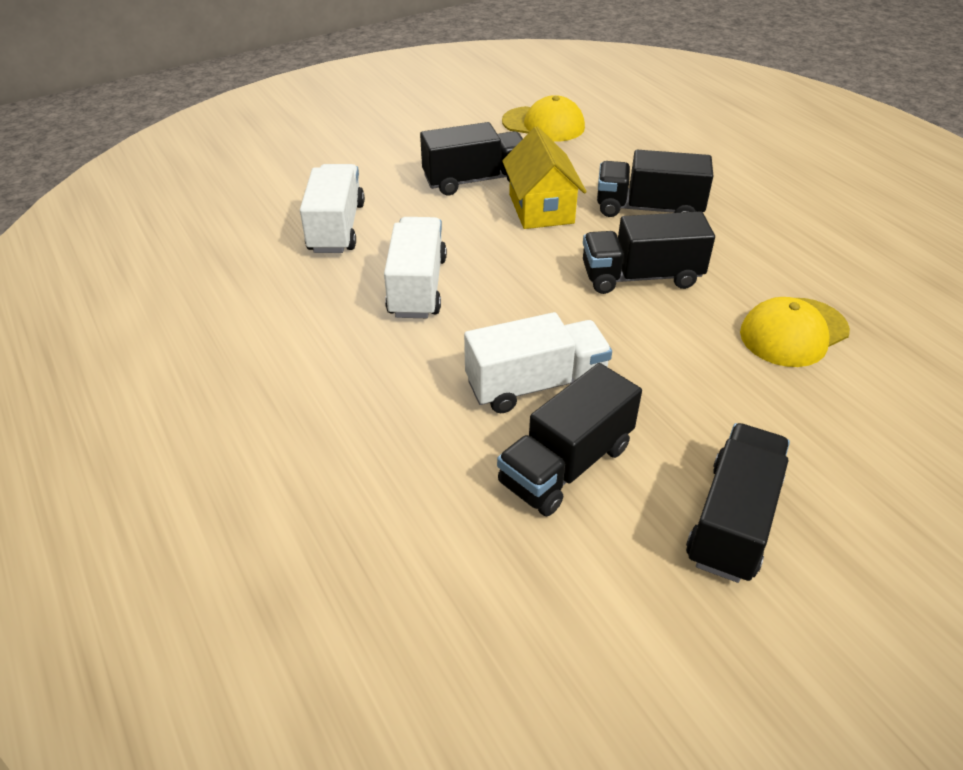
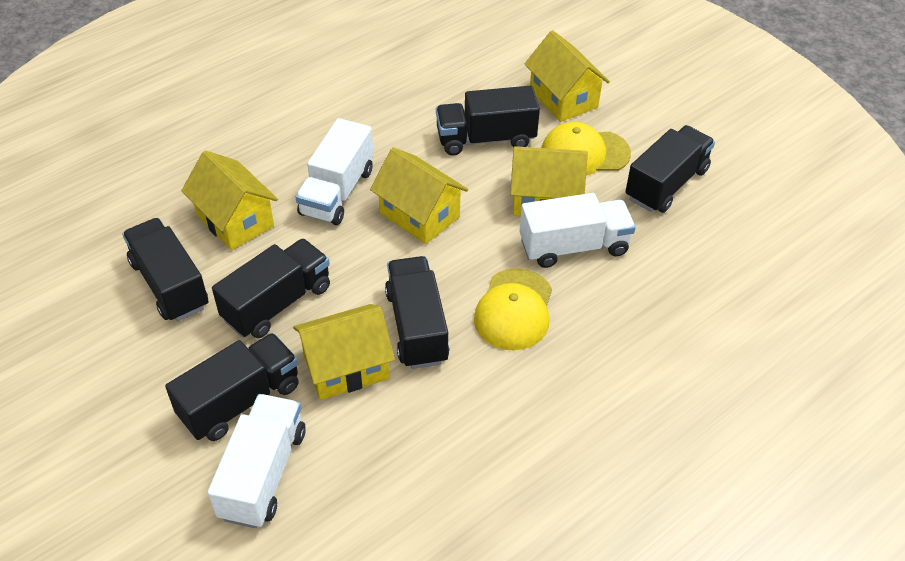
black truck: [420,122,523,195] [497,363,642,516] [583,211,715,294] [597,150,713,217] [686,423,790,583] = 5 -> [122,218,209,322] [165,333,299,441] [212,238,330,338] [385,256,450,369] [436,86,540,155] [625,125,715,213] = 6
yellow house: [502,127,586,229] = 1 -> [181,150,278,250] [293,304,395,400] [370,147,468,244] [510,146,588,216] [525,30,610,122] = 5

